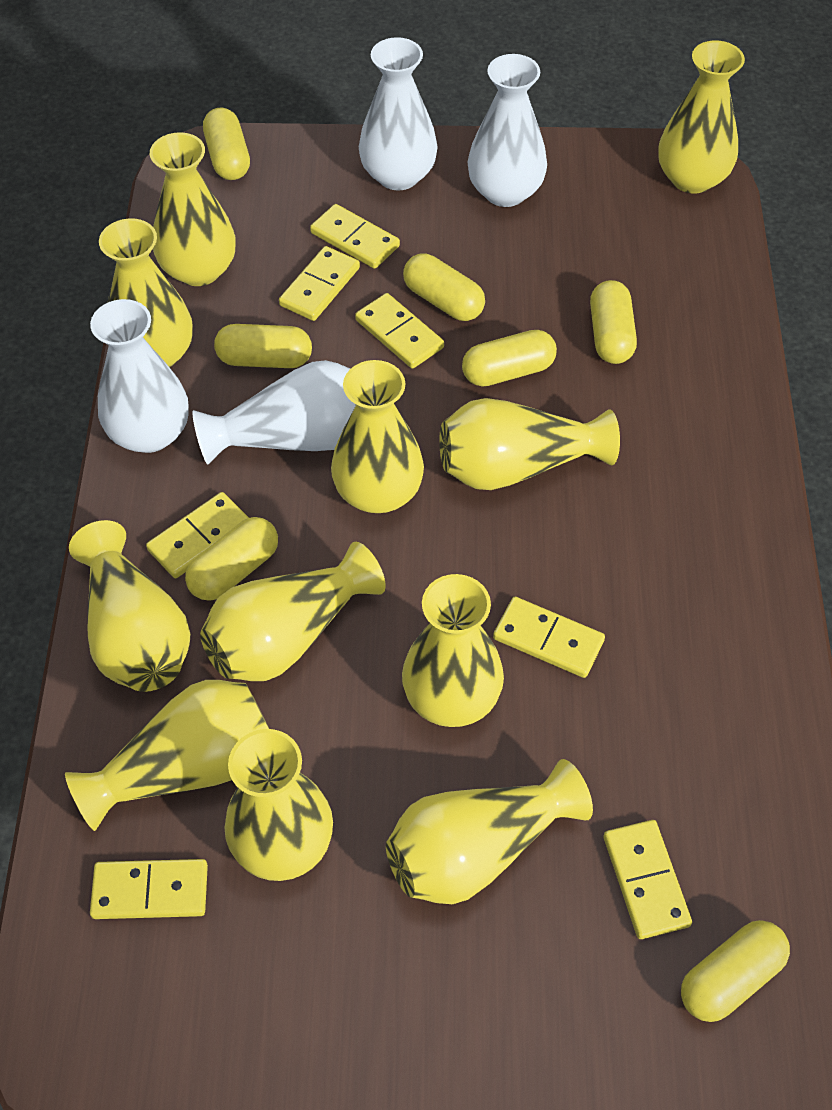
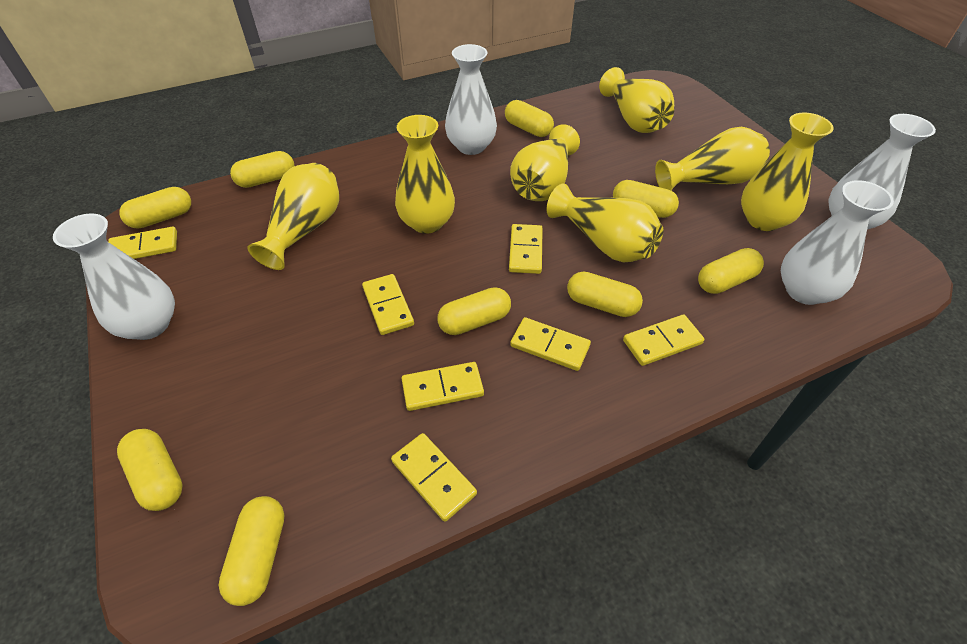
yellow capsule: [185,517,278,601] [203,108,250,180] [214,324,312,368] [403,253,485,321] [462,330,557,387] [590,280,637,364] [681,920,790,1022] = 7 -> [117,429,183,511] [119,187,191,229] [219,496,285,606] [230,151,295,188] [437,287,511,335] [505,100,554,137] [567,272,643,317] [613,180,679,218] [698,248,764,294] = 9
yellow vase: [65,680,269,831] [69,520,190,692] [99,218,193,367] [150,132,236,286] [200,542,386,681] [224,729,333,881] [331,360,424,513] [386,759,593,904] [402,574,504,727] [439,398,620,490] [658,41,745,194] = 11 -> [248,163,339,270] [395,115,455,234] [510,124,580,201] [547,183,664,262] [599,67,674,133] [655,127,770,190] [741,113,834,231] = 7

